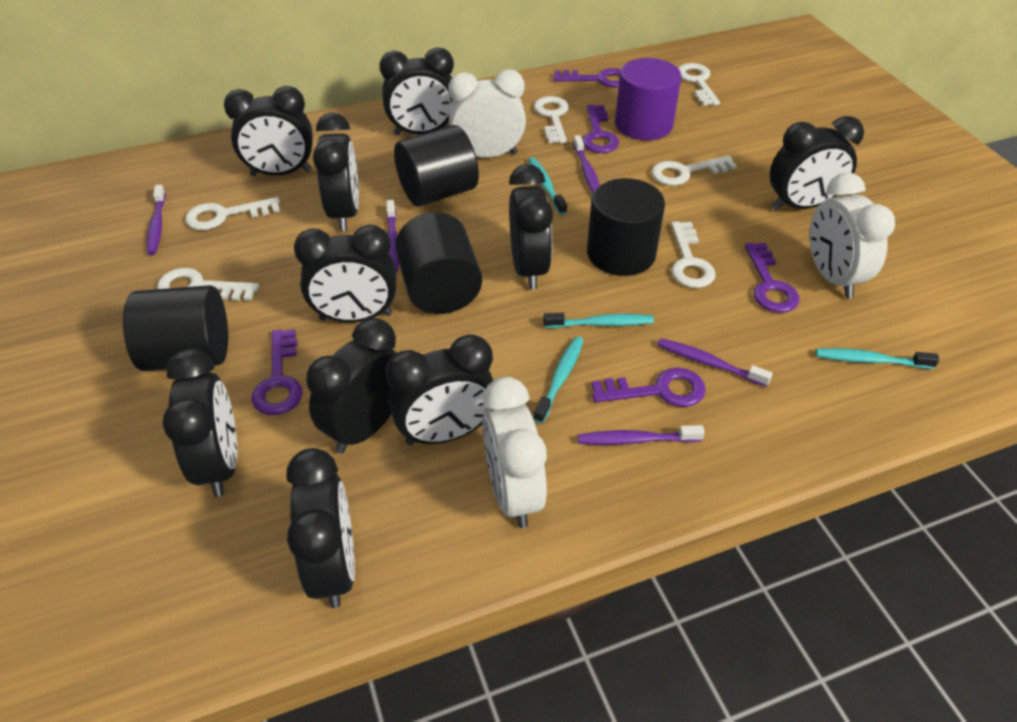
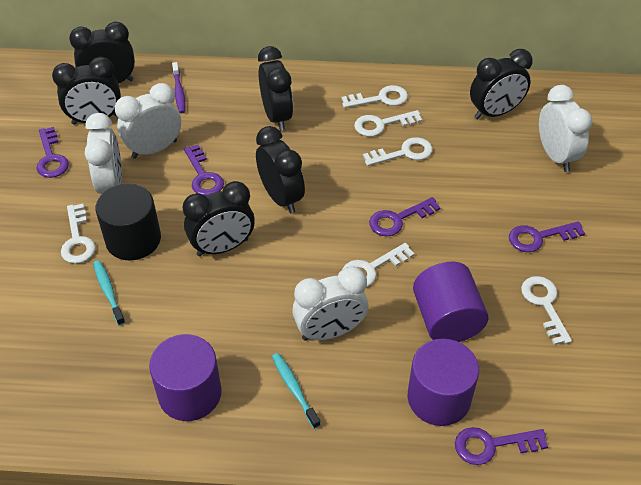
black clock: [162,349,237,497] [224,86,313,176] [286,448,355,608] [294,225,396,322] [306,318,397,453] [313,112,359,231] [379,47,454,136] [386,334,494,445] [509,164,553,289] [770,116,864,211] = 10 -> [52,57,121,125] [69,22,135,84] [183,181,255,257] [256,126,305,214] [258,46,293,131] [470,49,533,120] = 6
black cylinder: [123,285,228,371] [394,125,479,207] [395,212,482,314] [587,178,665,276] = 4 -> [95,184,161,260] = 1
purple cylinder: [615,58,681,140] = 1 -> [149,334,222,421] [408,339,479,426] [413,262,488,342] = 3
purple toothbrush: [147,185,166,255] [386,200,399,272] [573,135,600,193] [578,425,705,445] [657,338,773,387] = 5 -> [172,62,185,113] = 1
turquoise toothbrush: [528,157,567,215] [534,336,584,423] [543,313,654,328] [816,348,939,369] = 4 -> [93,260,125,325] [272,353,321,429] = 2
white clock: [448,69,526,158] [482,377,547,528] [809,173,895,298] = 3 -> [85,113,122,194] [115,83,181,159] [292,266,368,341] [539,85,593,172] = 4

